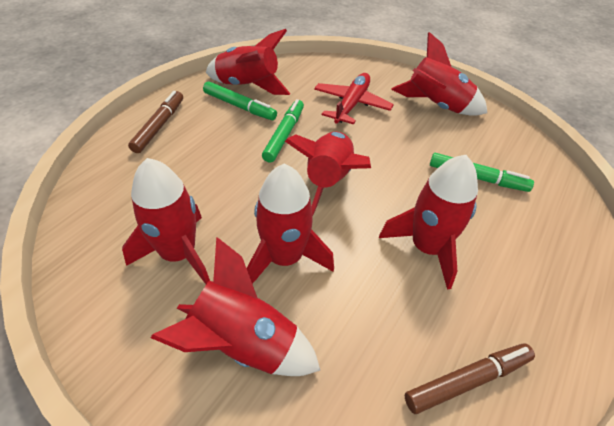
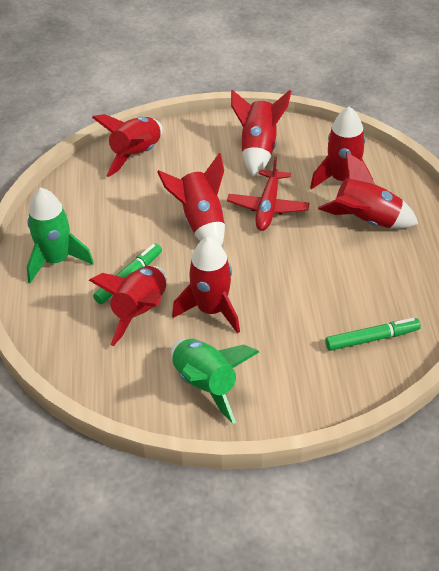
brown marker: [128,91,183,153] [405,343,535,414] = 2 -> none = 0
green marker: [203,81,277,120] [262,99,304,163] [430,153,534,192] = 3 -> [93,244,162,304] [325,318,421,351] = 2
green rocket: none = 0 -> [27,188,94,283] [171,339,259,424] = 2

